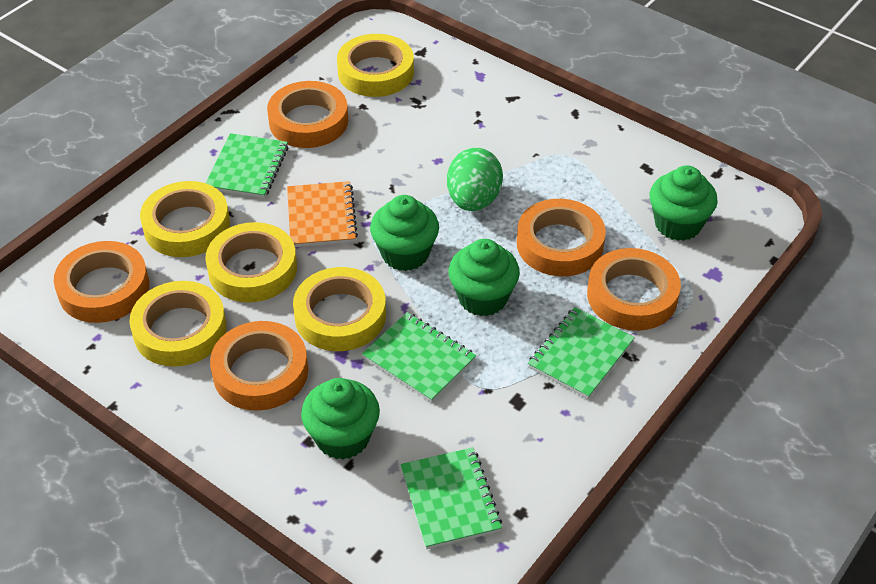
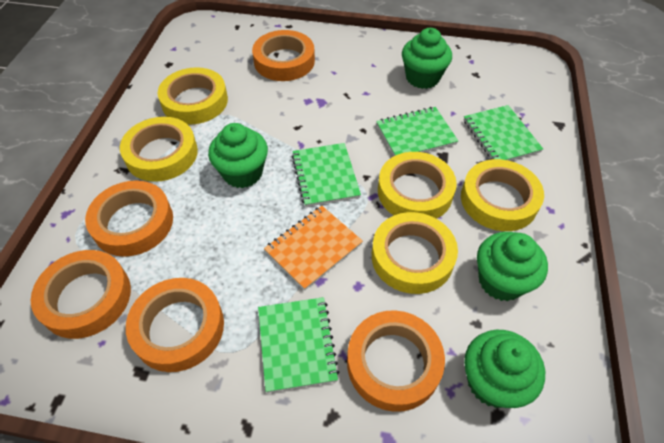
green egg: [447,148,503,211] = 1 -> none = 0

